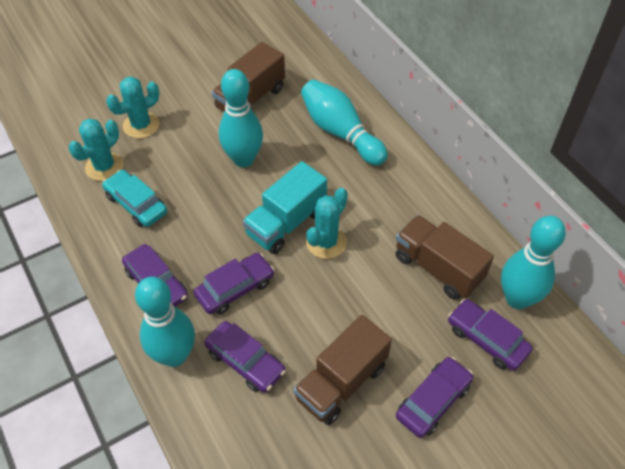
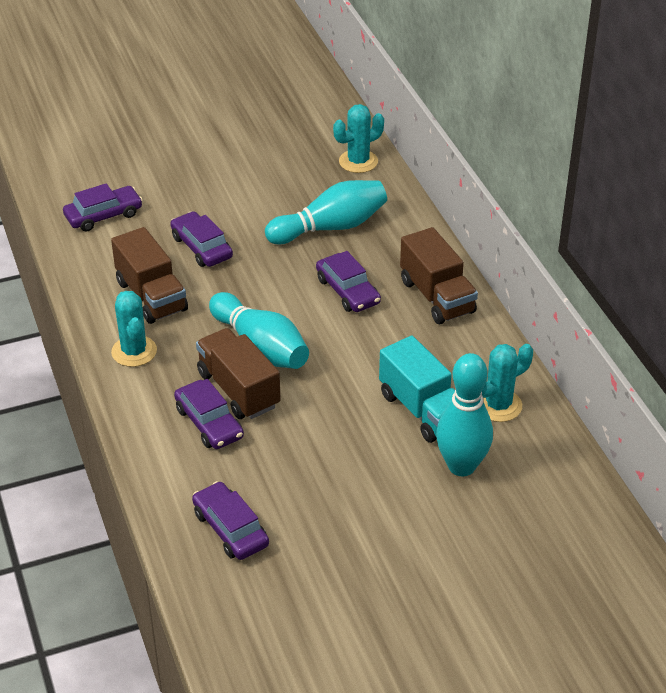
turquoise bowling pin: [135,277,195,367] [219,69,263,167] [301,79,388,166] [501,216,566,309] = 4 -> [209,292,309,369] [265,180,387,244] [436,353,493,476] = 3
turquoise car: [102,170,167,227] = 1 -> none = 0

